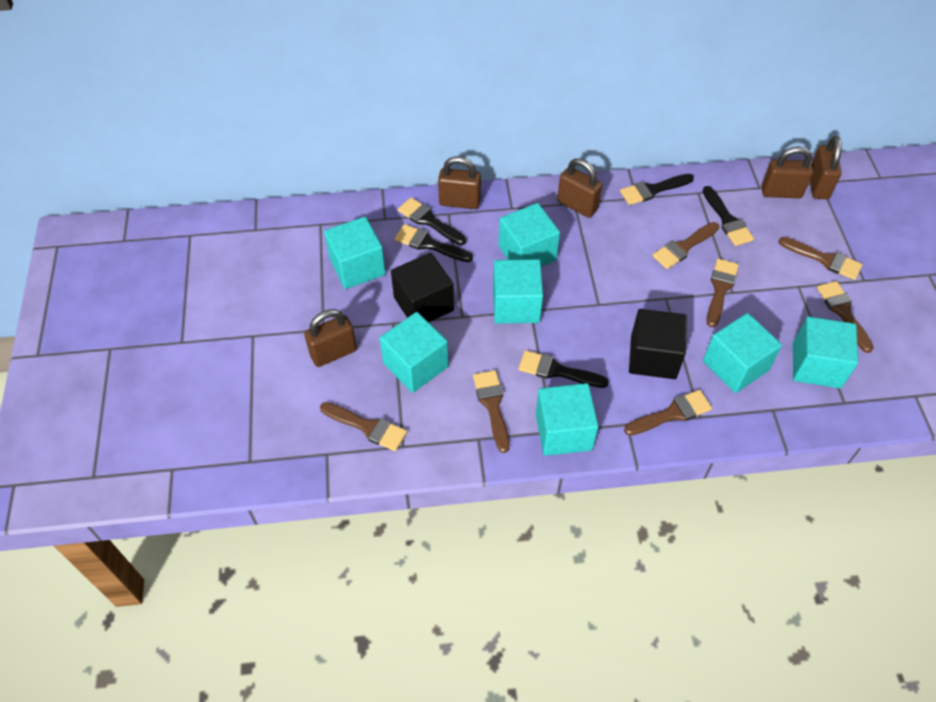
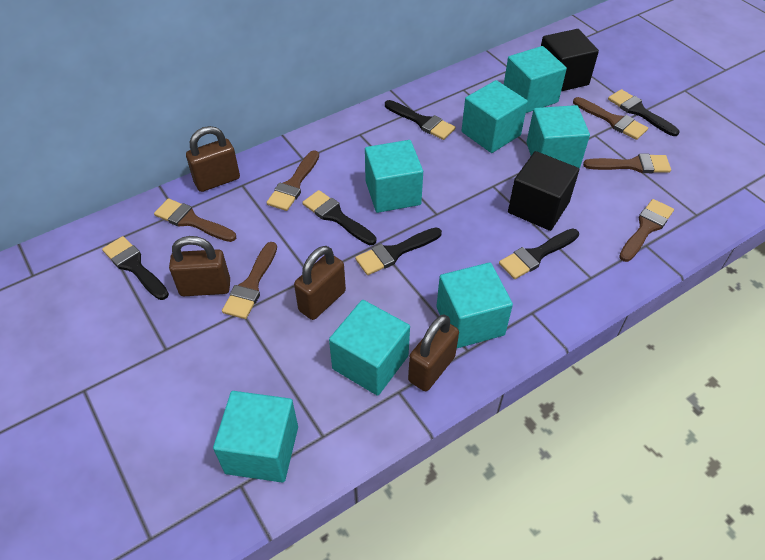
black brush: [395,224,473,262] [398,197,466,245] [518,350,609,388] [620,174,694,205] [703,186,754,246] = 5 -> [102,236,169,300] [302,190,376,245] [355,227,442,275] [385,100,455,140] [499,228,579,279] [608,89,679,136] = 6
brown brush: [320,402,407,451] [473,370,510,453] [624,390,712,436] [652,222,719,269] [707,259,739,327] [779,237,863,280] [817,281,874,353] = 7 -> [154,198,236,242] [222,242,277,319] [266,150,319,211] [573,97,648,140] [583,154,671,173] [619,199,674,262] = 6
brown padlock: [304,309,357,367] [438,156,481,209] [557,158,602,218] [761,146,813,198] [810,136,842,199] = 5 -> [169,236,230,296] [186,126,240,192] [294,246,346,320] [408,315,459,391] = 4

